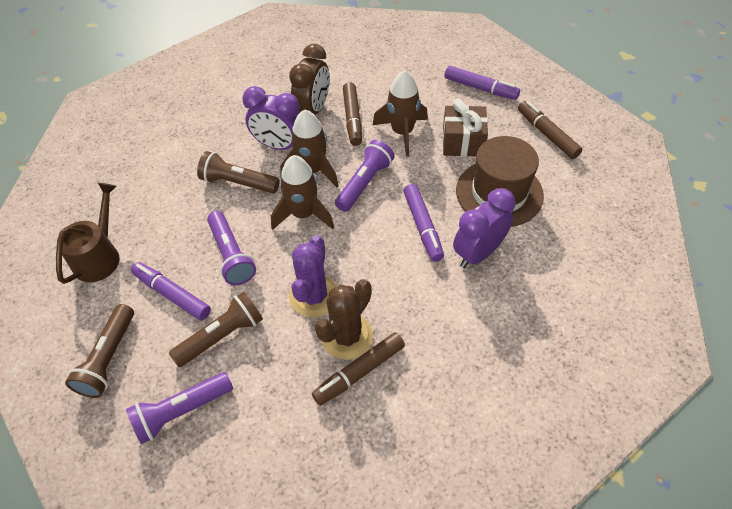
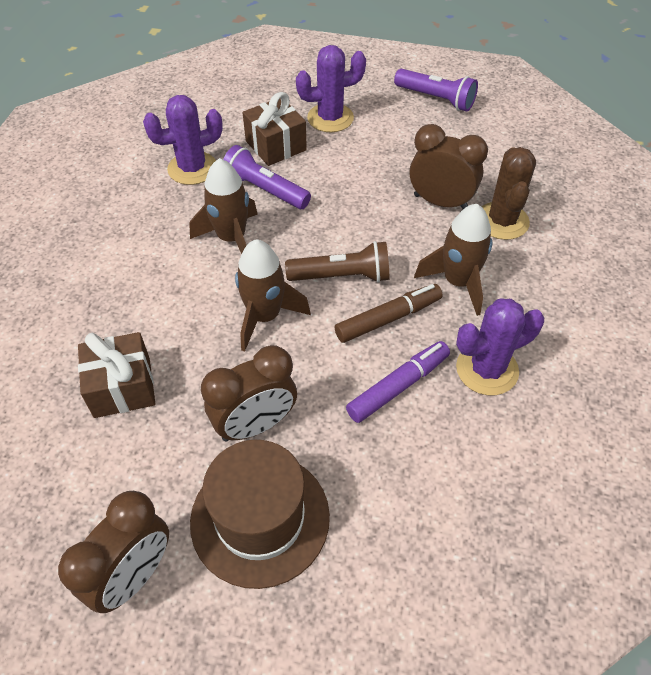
brown clock: [289,44,329,115] = 1 -> [58,491,169,613] [201,345,297,442] [410,124,488,209] = 3
brown flashlight: [65,304,134,398] [169,291,263,367] [197,151,280,193] = 3 -> [285,241,389,283] = 1
brown gift: [443,99,488,157] = 1 -> [78,332,155,418] [243,92,307,166] = 2
brown marker: [312,332,405,406] [343,82,362,146] [518,101,582,159] = 3 -> [335,284,442,343] = 1
brown watering can: [56,183,120,284] = 1 -> none = 0
purple cactus: [289,235,337,318] = 1 -> [143,95,223,185] [296,45,366,132] [456,299,544,395] = 3
purple clock: [242,86,300,150] [453,188,515,268] = 2 -> none = 0
purple flashlight: [126,372,233,444] [207,211,256,285] [335,140,395,212] = 3 -> [223,145,311,209] [394,69,478,111] = 2
purple marker: [131,262,211,320] [404,184,444,262] [444,66,520,100] = 3 -> [346,341,450,423] = 1

